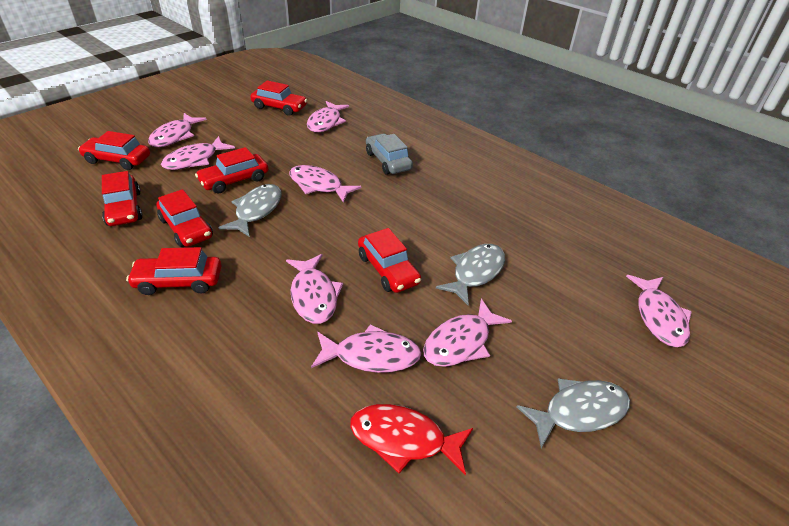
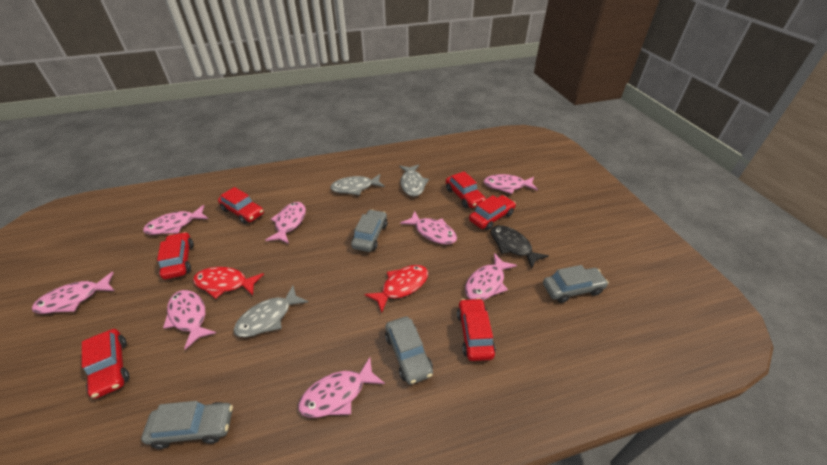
black fish: none = 0 -> [491,225,549,269] = 1
grey car: [366,134,413,175] = 1 -> [141,401,233,449] [351,209,387,252] [385,317,433,384] [543,265,609,303] = 4
red car: [78,131,150,170] [102,171,142,226] [126,247,222,295] [156,189,213,247] [195,147,268,194] [250,80,307,116] [358,228,421,293] = 7 -> [82,329,129,399] [157,232,194,279] [218,187,264,224] [446,171,486,208] [457,298,496,361] [469,195,516,230] = 6
red fish: [350,404,473,475] = 1 -> [193,267,264,299] [365,265,428,313] = 2

